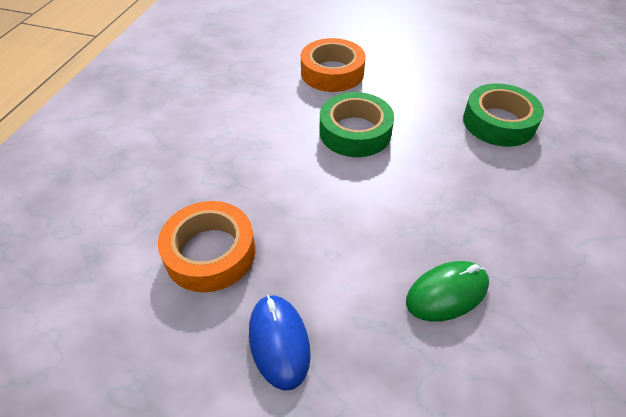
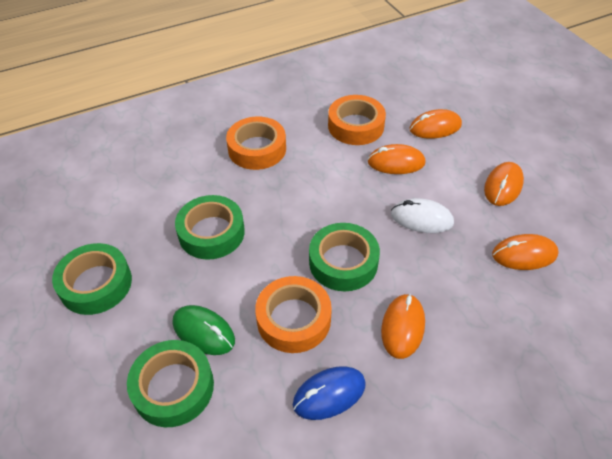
green tape: [319,92,394,157] [463,83,544,147] = 2 -> [52,243,132,315] [127,340,214,427] [175,195,245,260] [309,223,380,291] = 4
orange mouse: none = 0 -> [367,144,425,174] [381,293,425,359] [409,109,462,139] [484,162,524,206] [492,234,559,270] = 5
orange tape: [158,201,255,292] [301,38,366,92] = 2 -> [226,116,286,170] [255,276,332,353] [328,95,386,145] = 3
white mouse: none = 0 -> [391,198,454,233] = 1

